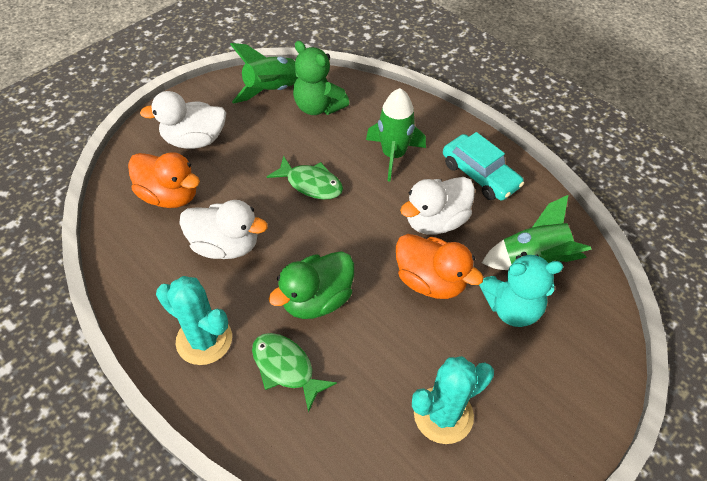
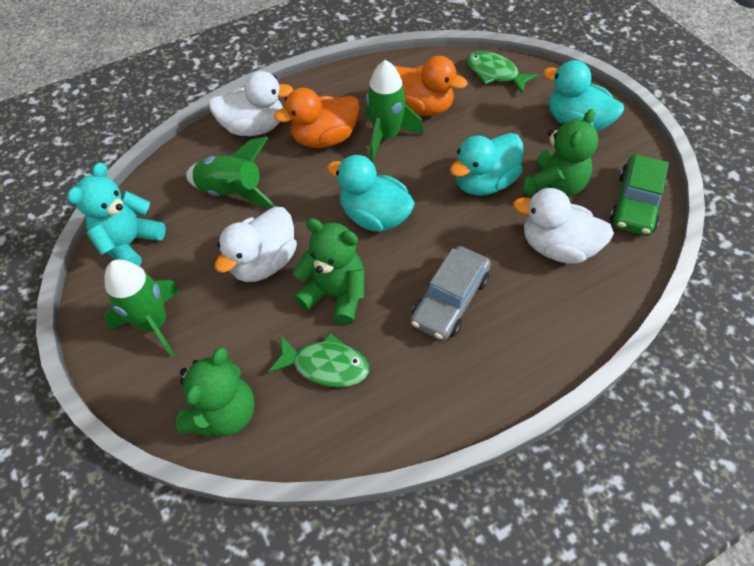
green car: none = 0 -> [610,154,669,236] = 1
green duck: [269,251,354,319] = 1 -> none = 0
green teddy bear: [293,41,349,115] = 1 -> [176,347,255,437] [293,218,364,325] [522,109,598,197] = 3
grey car: none = 0 -> [411,246,491,341] = 1
turquoise cactus: [156,276,232,365] [412,356,494,444] = 2 -> none = 0
turquoise car: [443,132,524,201] = 1 -> none = 0
turquoise duck: none = 0 -> [327,155,415,232] [450,133,523,196] [543,60,624,132] = 3

